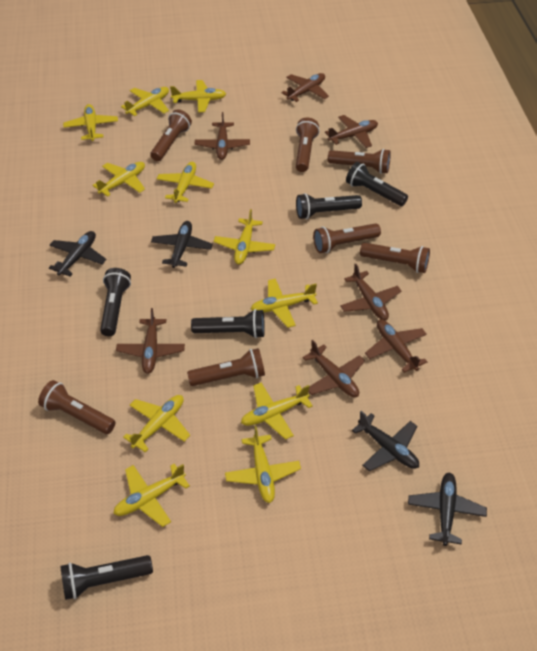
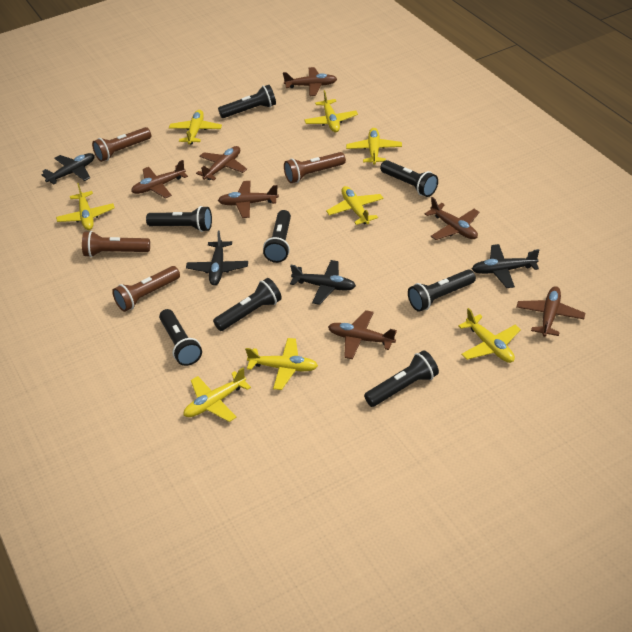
black flashlight: [60,555,153,600] [100,268,131,336] [191,309,265,338] [296,193,362,219] [346,162,408,206] = 5 -> [146,206,212,232] [159,309,202,366] [213,278,282,331] [218,85,276,118] [263,210,291,263] [364,350,439,407] [380,160,438,197] [408,269,476,312] = 8
brown flashlight: [38,380,115,434] [150,109,192,161] [187,348,265,386] [296,118,320,172] [313,223,381,253] [328,149,391,174] [360,243,430,273] = 7 -> [82,231,150,257] [92,127,151,162] [112,266,180,312] [284,152,346,183] = 4
yellow plane: [63,104,118,141] [93,162,145,197] [113,464,190,527] [121,87,169,116] [123,395,190,452] [157,162,214,203] [170,80,226,113] [213,209,275,264] [225,426,301,503] [241,383,313,440] [251,279,318,328] = 11 -> [56,183,115,230] [169,110,222,144] [184,368,251,422] [245,338,318,390] [304,90,358,132] [326,186,384,225] [346,128,402,165] [458,308,521,363] = 8

